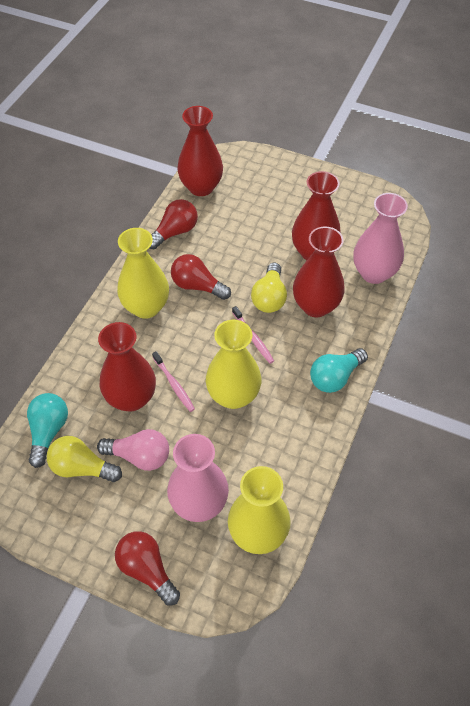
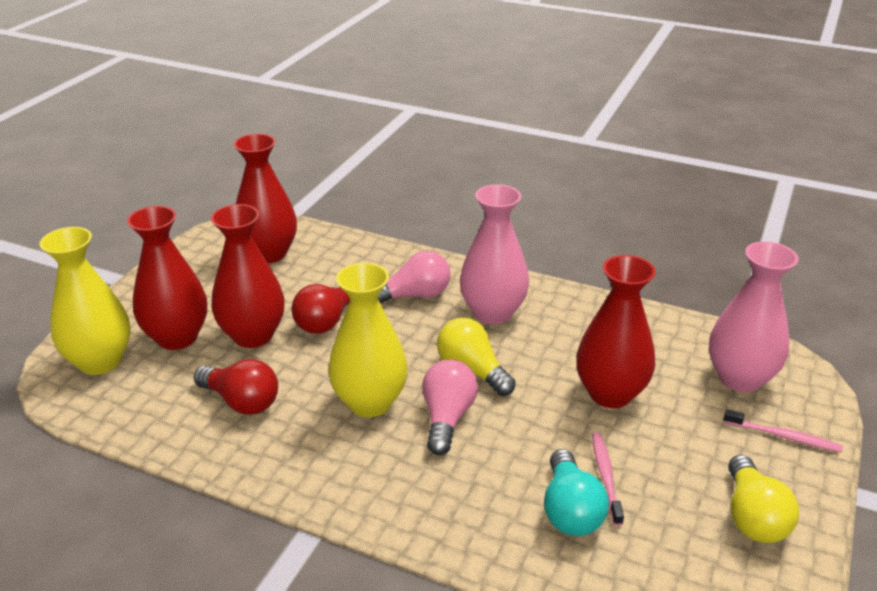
pink light bulb: [97,429,169,471] = 1 -> [378,251,450,303] [422,360,478,455] = 2
red light bulb: [115,531,180,605] [149,199,198,249] [171,254,231,300] = 3 -> [194,359,278,415] [292,284,350,334] = 2
turquoise light bulb: [27,393,68,468] [310,348,368,393] = 2 -> [544,449,609,536] = 1
yellow vase: [117,228,169,319] [206,320,262,409] [228,466,291,554] = 3 -> [40,227,131,375] [328,263,408,417] = 2

